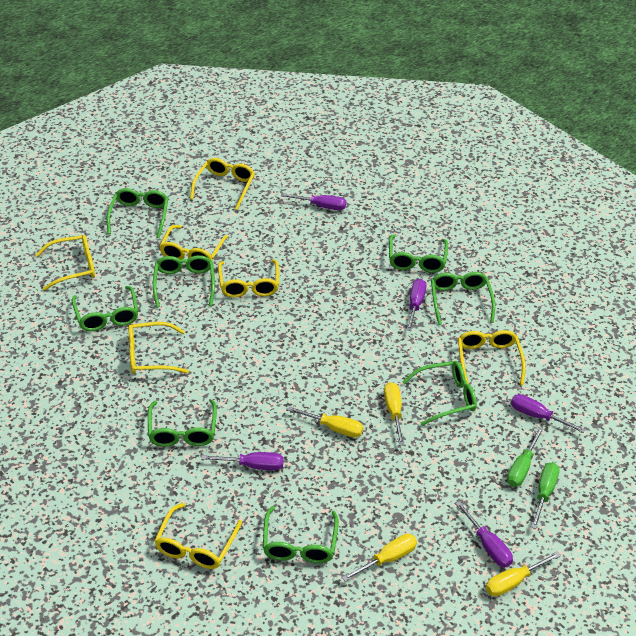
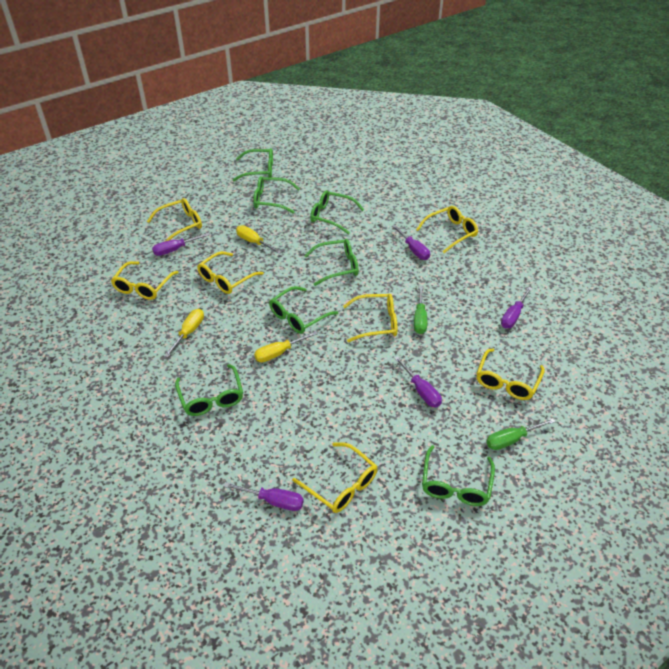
green glasses: [72,286,139,331] [107,188,169,238] [148,400,217,447] [153,255,215,308] [263,506,339,563] [389,234,448,273] [402,361,477,426] [431,272,495,325] = 8 -> [175,364,243,416] [233,148,273,181] [253,176,300,214] [269,286,338,334] [304,239,359,286] [310,190,364,234] [422,445,495,506] = 7
yellow screwdriver: [287,406,363,437] [342,534,417,581] [384,382,405,445] [486,552,561,596] = 4 -> [164,309,204,358] [236,225,281,254] [254,331,318,362] = 3

